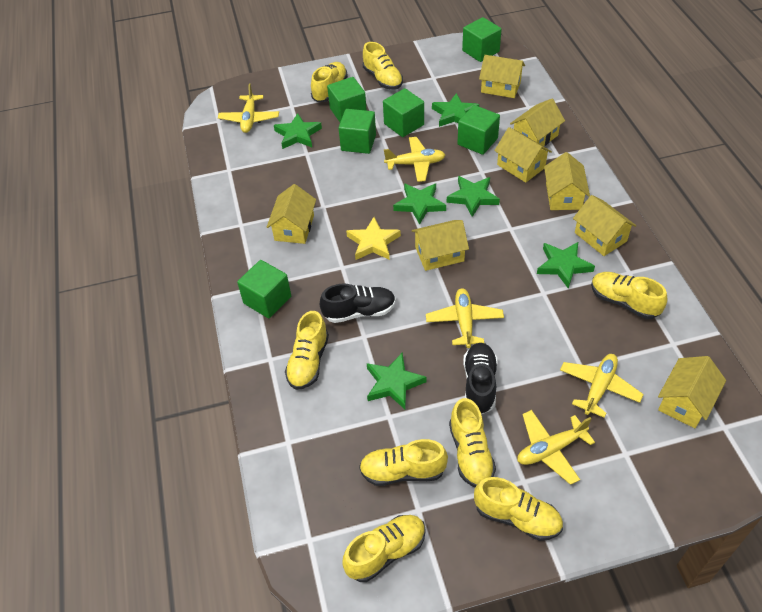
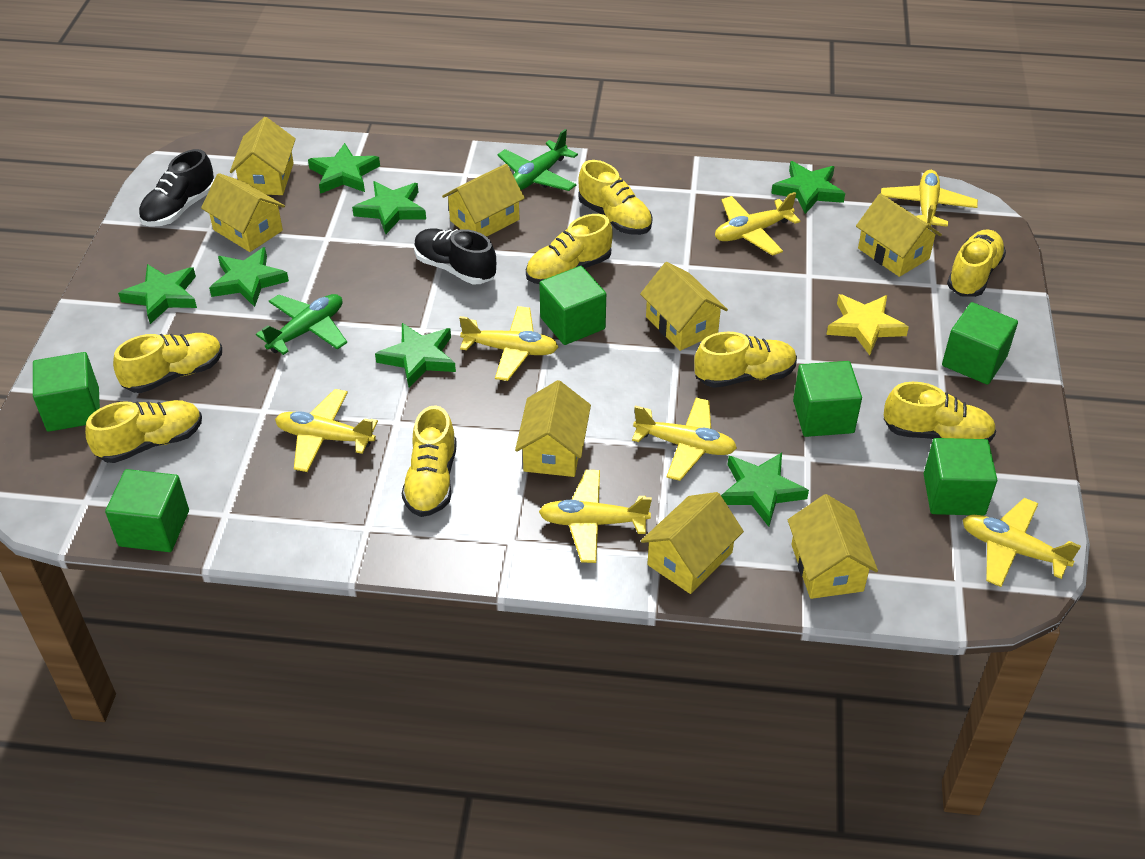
green plane: none = 0 -> [256,294,347,355] [497,129,578,191] = 2
green star: [274,113,322,149] [367,353,427,409] [393,183,446,225] [432,93,479,127] [447,176,500,217] [537,242,595,289] = 6 -> [118,264,197,324] [209,247,289,307] [308,143,380,194] [352,181,426,234] [375,323,456,388] [721,452,809,527] [771,161,845,214] = 7
yellow plane: [218,84,279,133] [384,137,445,182] [426,288,504,348] [517,410,595,485] [560,354,644,418] = 5 -> [275,389,378,472] [459,306,558,381] [539,470,652,563] [632,398,737,481] [715,192,800,256] [881,170,978,227] [963,498,1081,587] = 7

